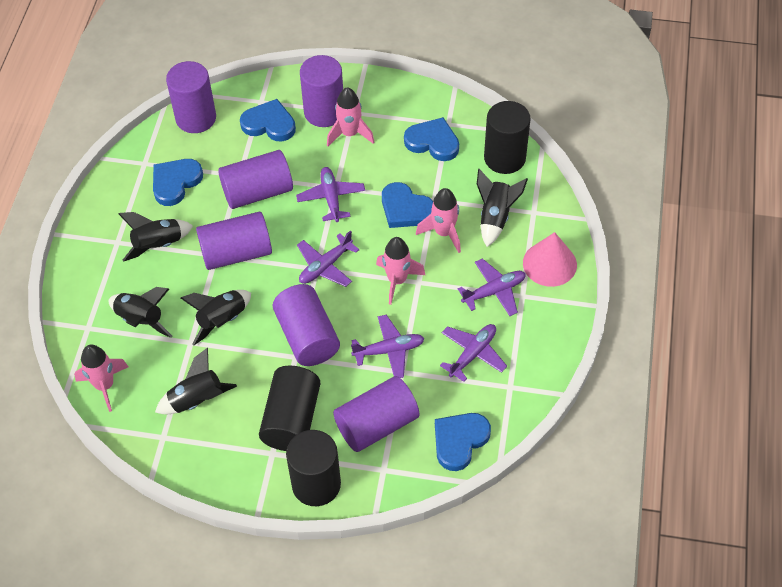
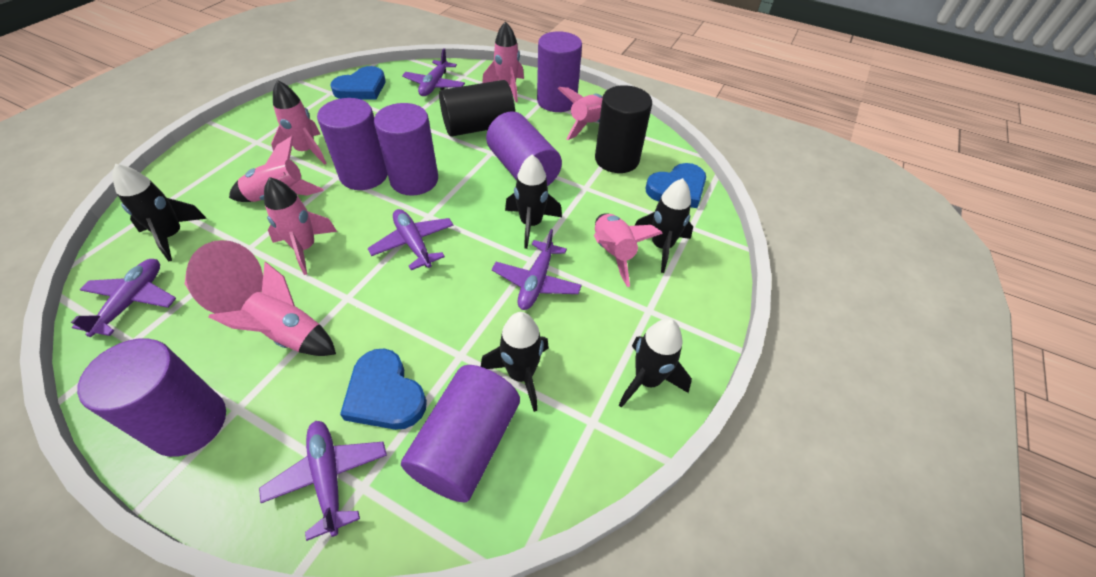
black cylinder: [259,366,321,451] [286,430,341,506] [484,101,531,174] = 3 -> [439,80,515,137] [595,85,652,173] = 2
blue heart: [153,159,203,206] [240,99,296,141] [382,182,433,228] [404,117,459,161] [435,413,491,471] = 5 -> [330,66,385,100] [340,349,427,430] [645,163,706,208] = 3
pink rocket: [74,344,128,412] [327,87,374,146] [376,237,425,305] [416,188,461,253] = 4 -> [209,262,336,356] [229,136,324,202] [264,177,337,275] [271,80,327,165] [482,21,524,103] [558,87,603,140] [594,213,663,287] = 7

